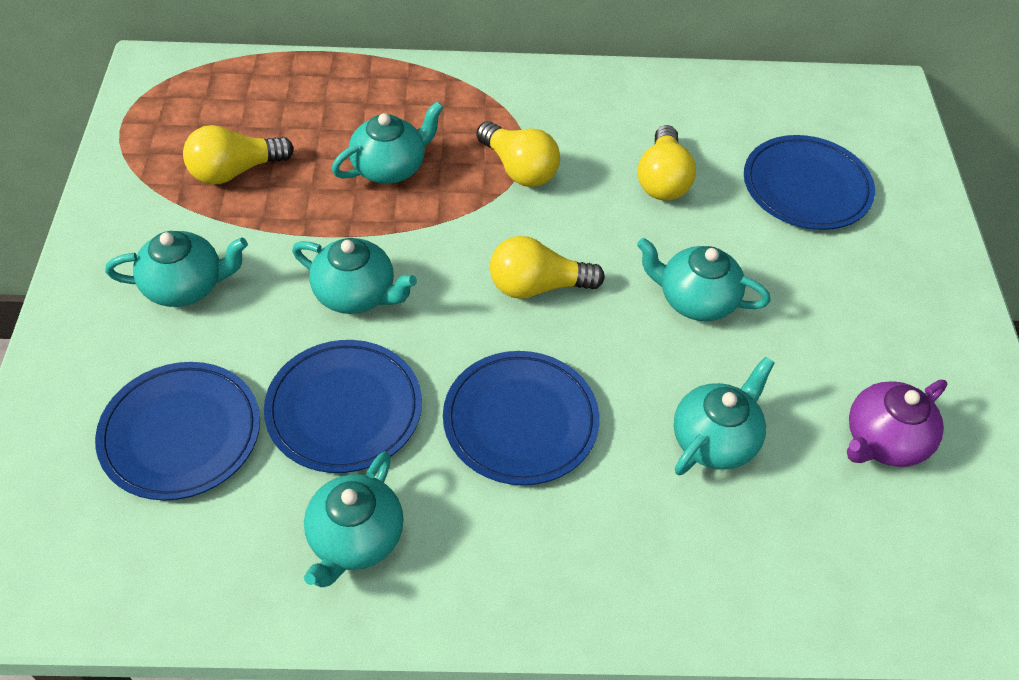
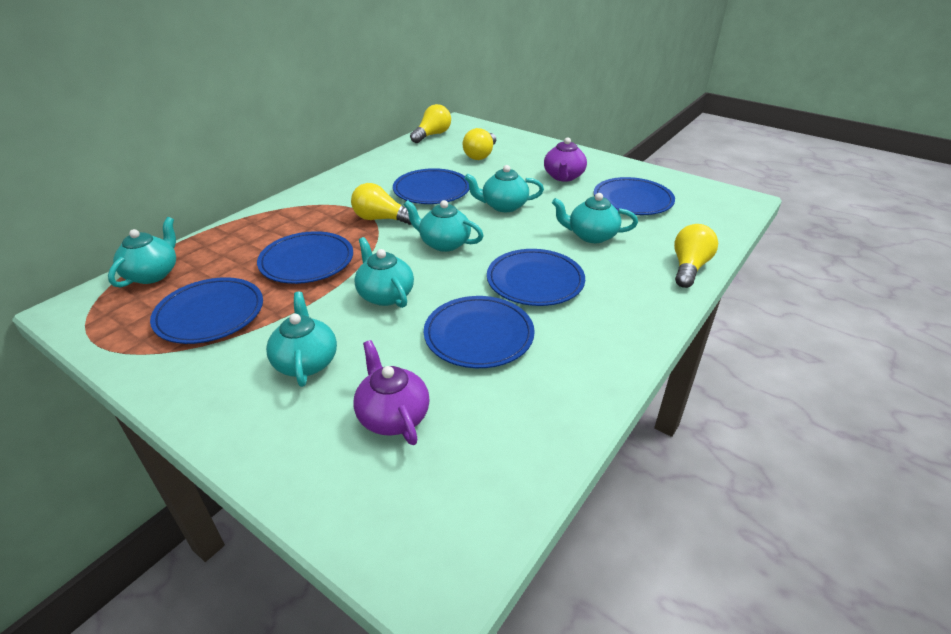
blue plate: [95,362,260,500] [264,340,422,473] [443,351,600,485] [744,135,875,230] = 4 -> [150,277,263,344] [257,231,353,284] [393,168,469,204] [424,296,535,368] [487,249,585,306] [594,177,675,215] = 6
purple teapot: [847,379,947,467] = 1 -> [353,340,430,445] [544,137,587,182] = 2

